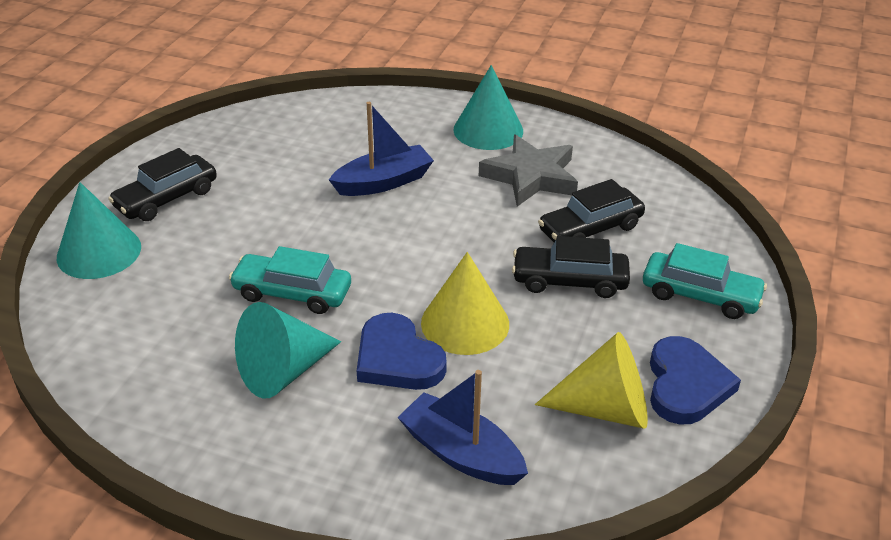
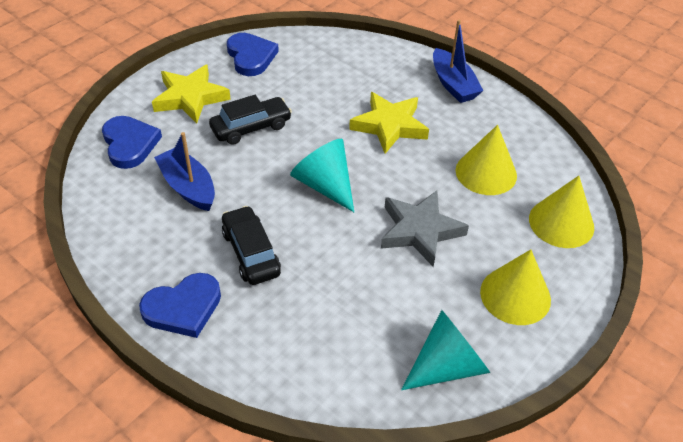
black car: [108,148,217,221] [512,236,630,298] [538,179,645,242] = 3 -> [209,95,292,145] [222,206,281,285] = 2
blue heart: [357,313,447,390] [650,336,741,425] = 2 -> [102,116,162,169] [139,273,221,338] [227,33,279,76] = 3
turquoise car: [229,246,351,314] [643,243,767,319] = 2 -> none = 0
turquoise cone: [57,182,141,279] [235,302,341,399] [454,65,523,150] = 3 -> [290,139,354,212] [401,310,490,390] = 2
yellow cone: [421,252,509,355] [535,332,648,429] = 2 -> [456,125,517,195] [480,249,551,325] [529,176,594,248] = 3
yellow star: none = 0 -> [152,64,231,124] [349,92,429,154] = 2

